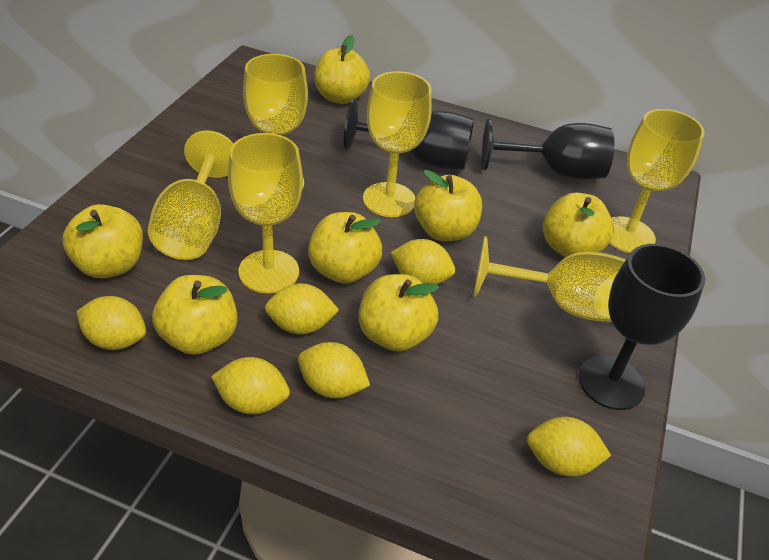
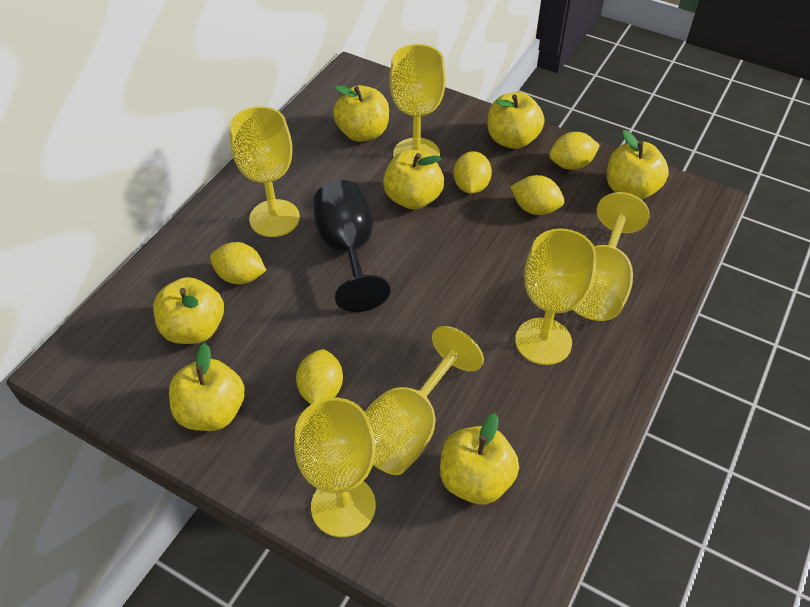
black goblet: [344,99,474,169] [482,119,614,180] [578,244,705,410] = 3 -> [313,180,390,312] = 1
yellow lemon: [76,296,146,350] [211,357,290,414] [265,283,339,335] [298,342,370,398] [391,239,455,284] [527,417,611,476] = 6 -> [210,242,266,284] [296,349,343,404] [453,151,492,194] [510,175,565,215] [549,132,600,170] = 5

